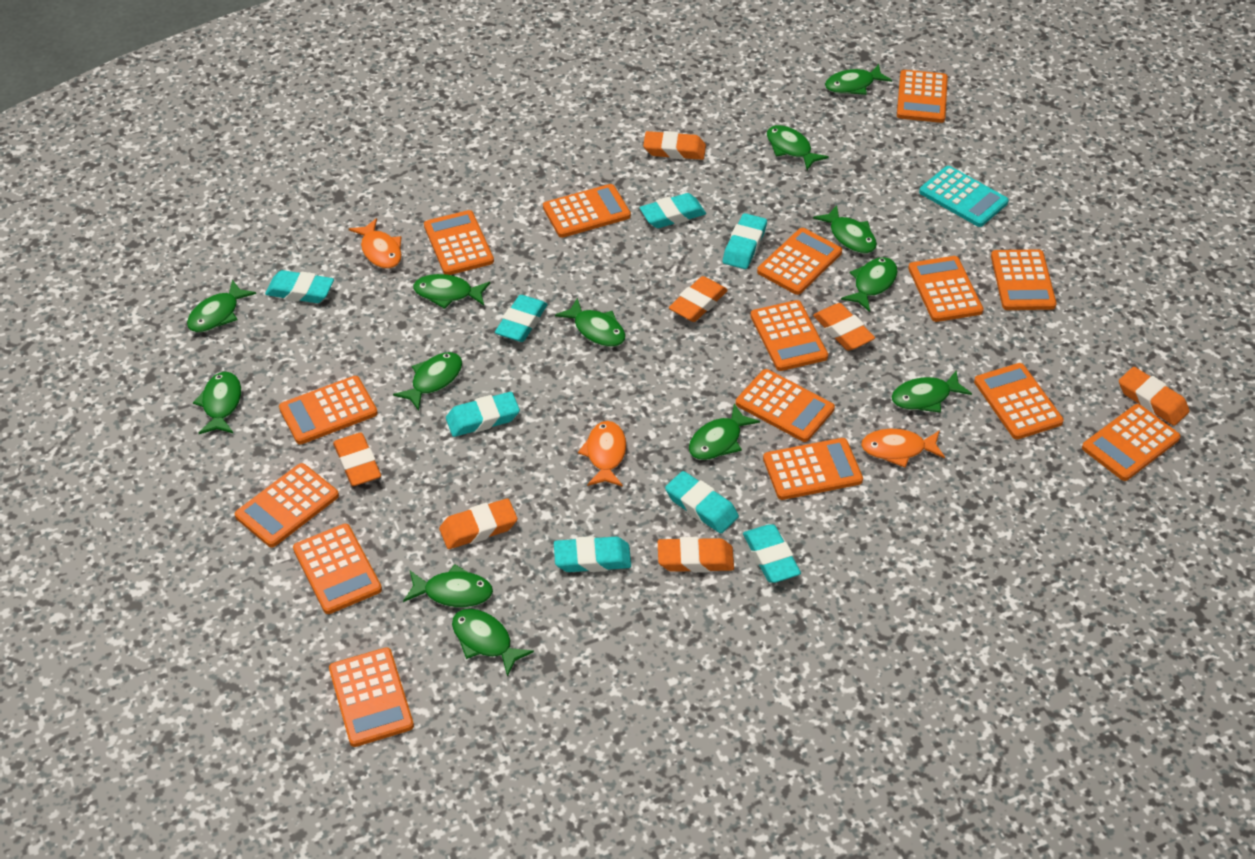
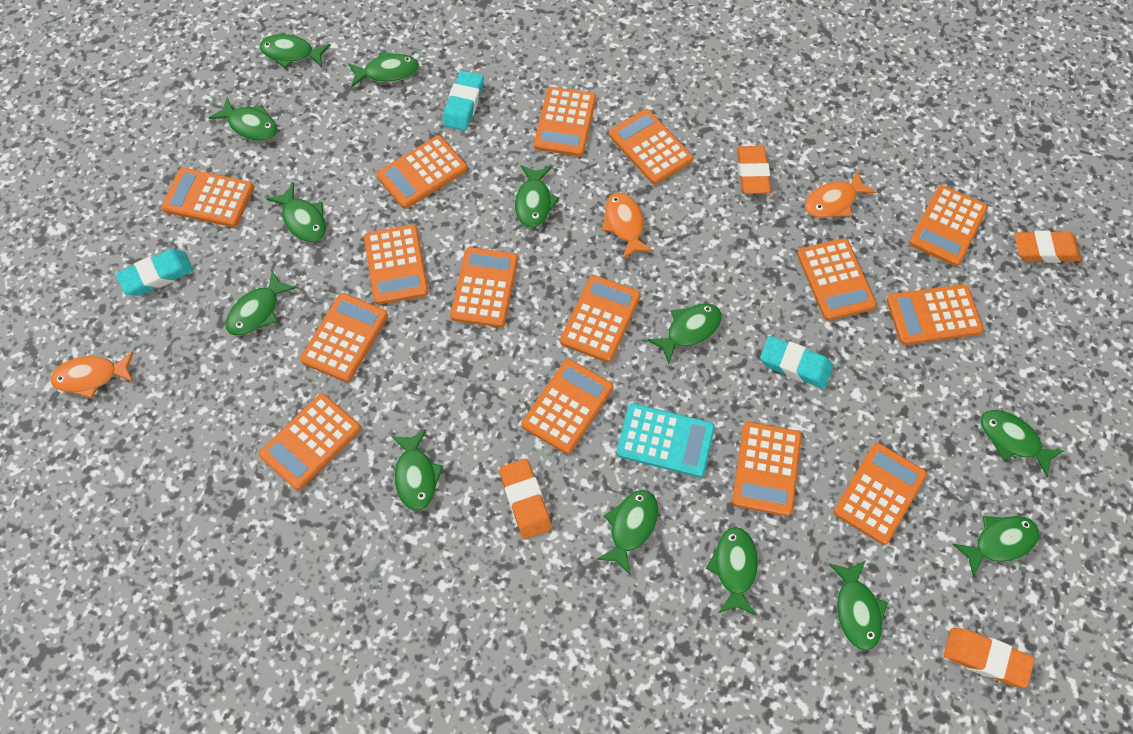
orange eraser: [333,433,381,486] [439,498,517,549] [643,131,706,160] [658,537,734,573] [669,276,728,322] [813,303,875,351] [1119,367,1189,426] = 7 -> [499,459,552,539] [737,146,771,194] [943,628,1035,688] [1014,230,1081,263] = 4
turquoise eraser: [265,270,334,303] [446,392,520,437] [495,295,548,342] [554,536,631,572] [639,193,706,228] [665,471,739,534] [723,213,767,269] [743,524,801,583] = 8 -> [116,249,193,296] [442,71,484,131] [760,336,833,389] = 3

